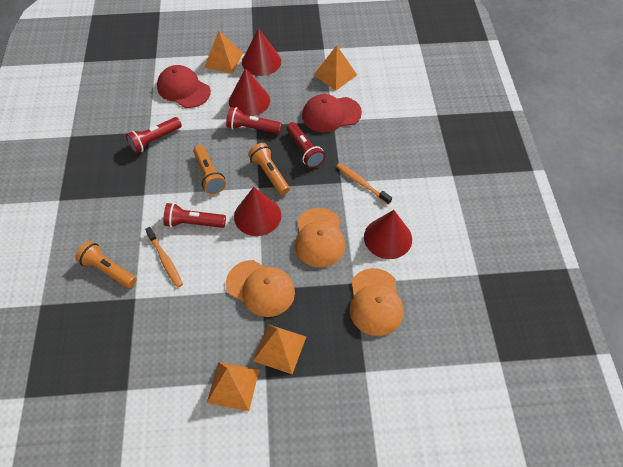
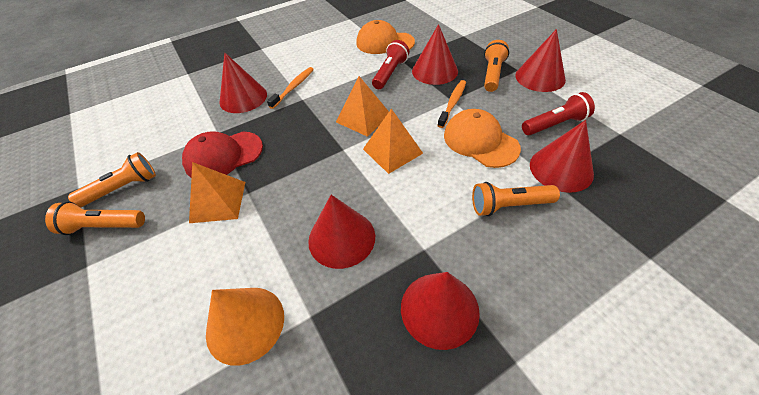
orange cap: [226,260,295,317] [295,208,345,268] [350,268,403,336] = 3 -> [356,20,415,54] [444,109,521,168] = 2
orange cone: none = 0 -> [206,288,284,366] = 1
orange flashlight: [75,241,137,288] [193,145,226,194] [248,143,290,195] = 3 -> [45,202,145,235] [68,152,156,207] [472,182,560,216] [484,40,509,92] = 4
orange pyramid: [204,31,243,74] [207,362,259,411] [253,324,306,374] [314,45,357,91] = 4 -> [189,162,245,223] [336,76,389,137] [363,109,423,174] = 3
red cap: [157,65,211,108] [302,94,362,132] = 2 -> [182,131,263,178] = 1
red cone: [229,68,270,116] [234,187,281,236] [242,28,281,76] [364,210,412,259] = 4 -> [219,53,267,113] [308,195,375,269] [401,272,480,350] [412,24,458,85] [515,29,566,92] [530,120,594,193] = 6
red flashlight: [126,117,182,153] [163,203,226,228] [226,107,282,134] [287,122,325,168] = 4 -> [372,40,409,89] [522,92,595,135] = 2

